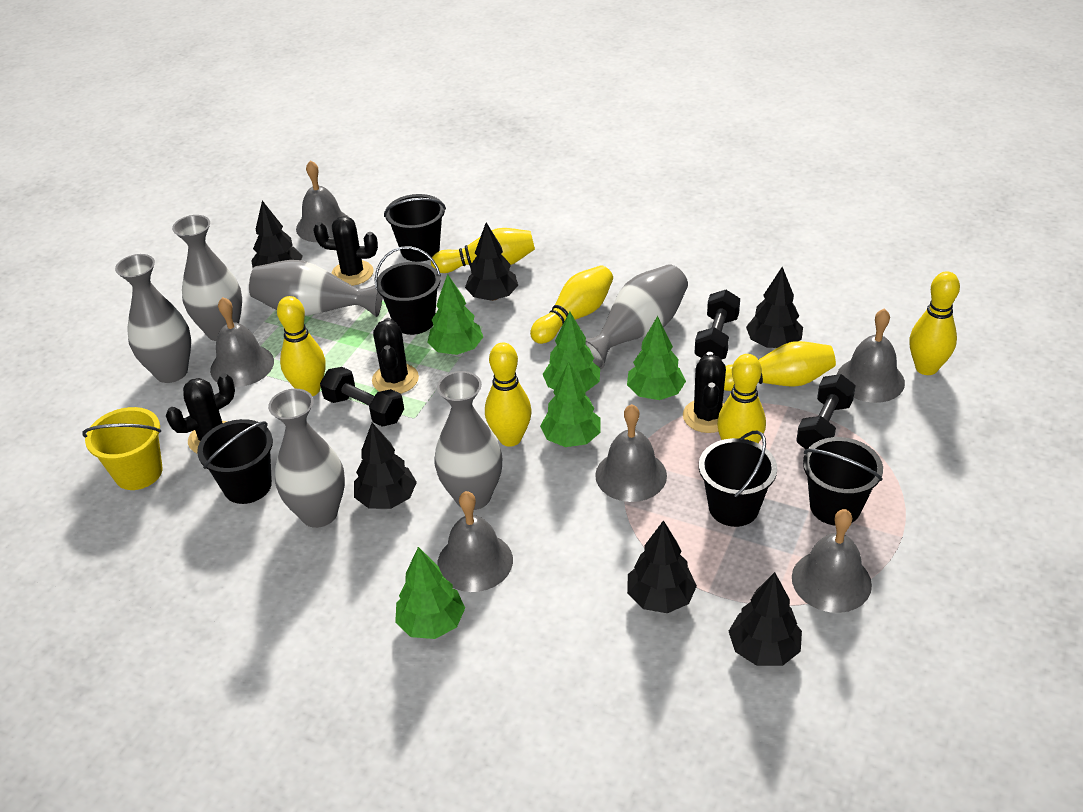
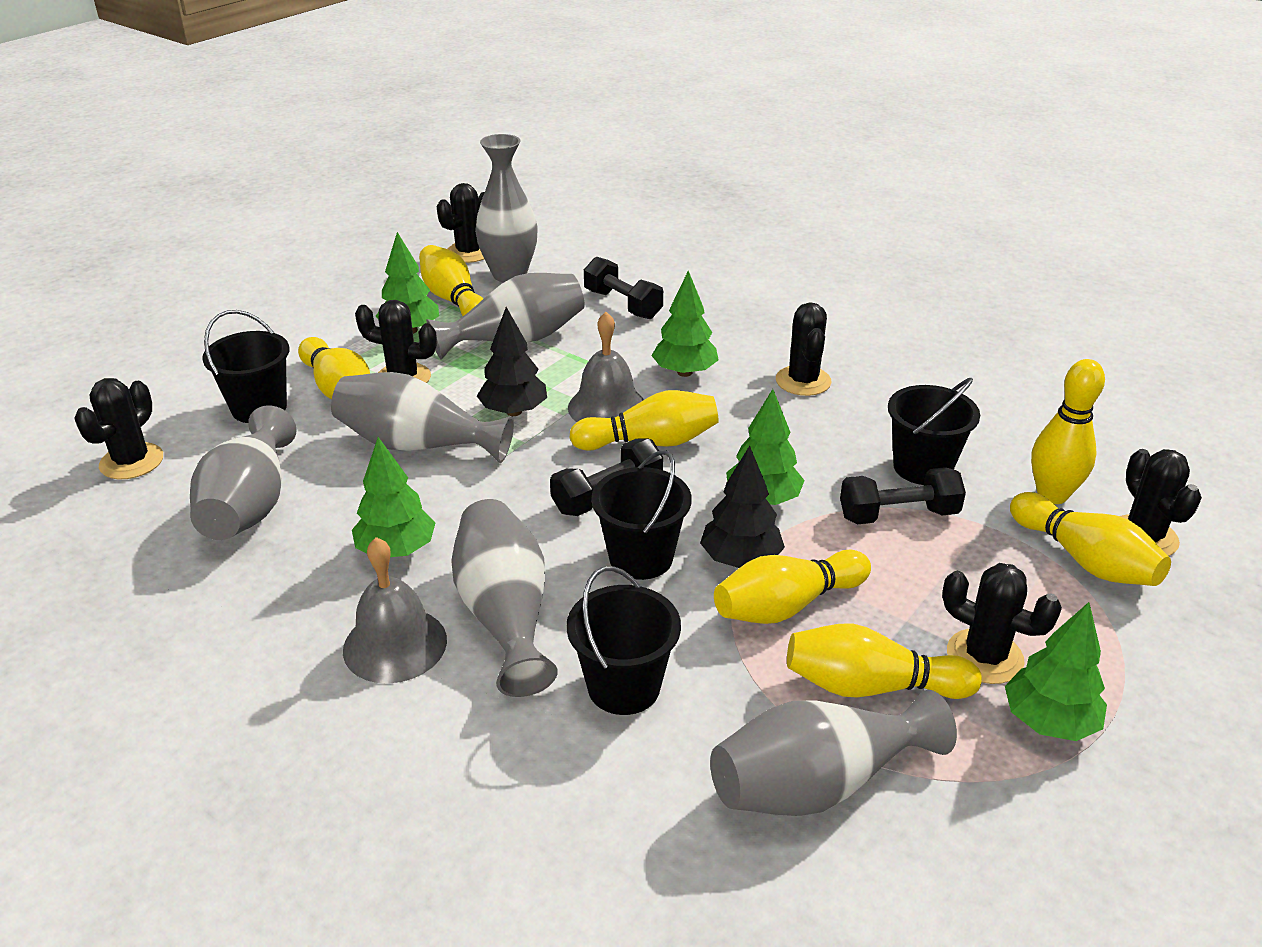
black bucket: [197,419,273,504] [375,246,441,335] [384,194,446,262] [699,430,777,527] [803,437,883,525] = 5 -> [202,310,289,423] [566,566,681,715] [591,450,691,580] [888,378,980,485] = 4
black cactus: [166,373,235,453] [313,216,378,286] [372,318,419,394] [683,352,726,433] = 4 -> [74,378,163,479] [355,300,437,383] [437,183,485,263] [776,302,832,396] [942,563,1062,684] [1120,449,1202,556] = 6
black tree: [251,201,303,268] [354,423,417,509] [465,222,518,301] [627,520,697,613] [729,572,802,666] [746,267,803,348] = 6 -> [477,307,547,416] [700,446,785,568] = 2
grey bell: [210,297,274,387] [296,160,348,242] [437,491,513,592] [595,404,667,502] [792,509,872,613] [837,309,905,403] = 6 -> [343,537,447,684] [568,312,644,422] = 2
yellow bucket: [82,407,163,490] = 1 -> none = 0

